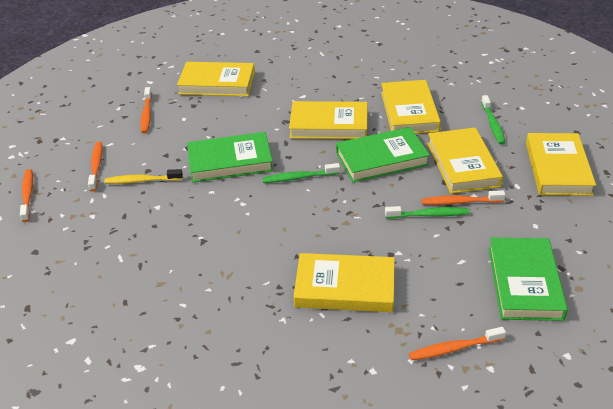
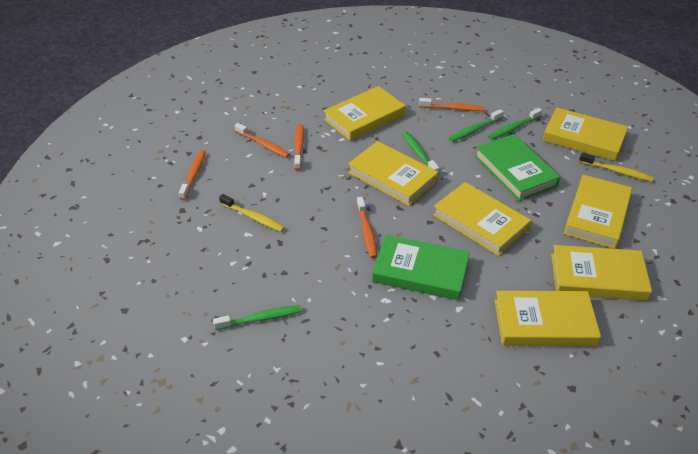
green book: [187,132,273,183] [336,127,430,183] [488,238,568,321] = 3 -> [372,235,470,300] [475,134,560,201] = 2
green toothbrush: [262,163,340,183] [385,206,469,219] [481,95,505,145] = 3 -> [213,305,302,330] [402,131,439,174] [449,109,504,142] [488,108,542,140] = 4
yellow book: [177,62,255,96] [289,101,367,139] [294,253,395,312] [381,80,441,134] [427,128,503,194] [526,133,596,196] = 6 -> [324,86,406,141] [348,141,439,206] [433,182,531,256] [494,291,601,346] [543,108,628,161] [551,245,652,301] [563,175,632,249] = 7
yellow toothbrush: [104,169,183,184] = 1 -> [219,194,285,232] [579,153,653,182] = 2

